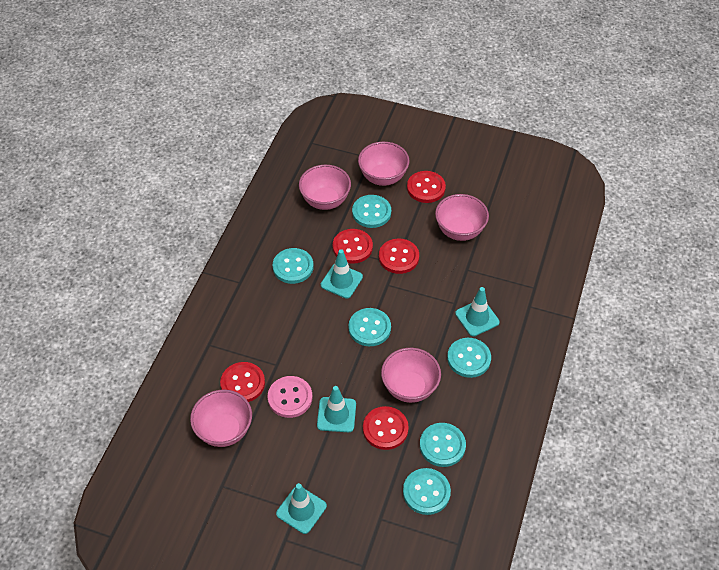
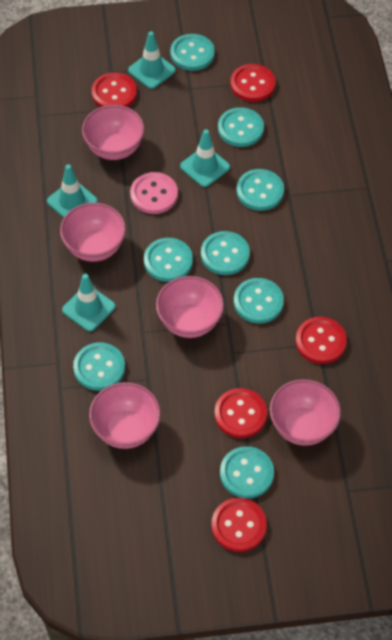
turquoise button: [273,248,314,284] [349,308,391,346] [352,195,391,228] [403,468,451,515] [420,423,466,467] [447,338,491,378] = 6 -> [73,343,125,391] [144,238,193,282] [170,34,215,71] [201,231,250,275] [218,107,264,147] [220,446,274,499] [234,278,284,324] [236,169,284,211] = 8

